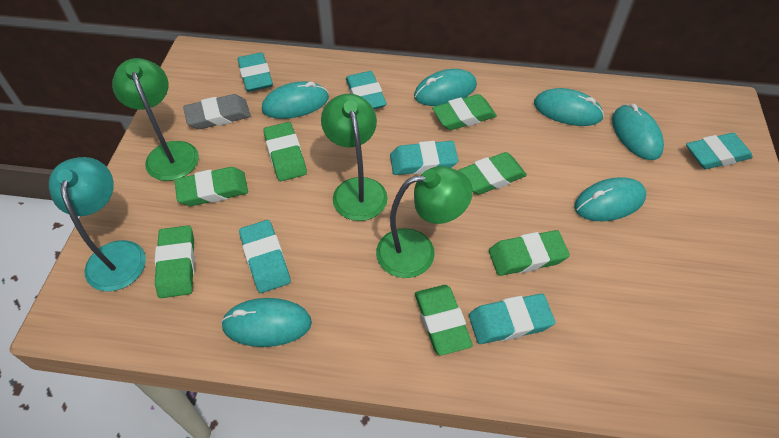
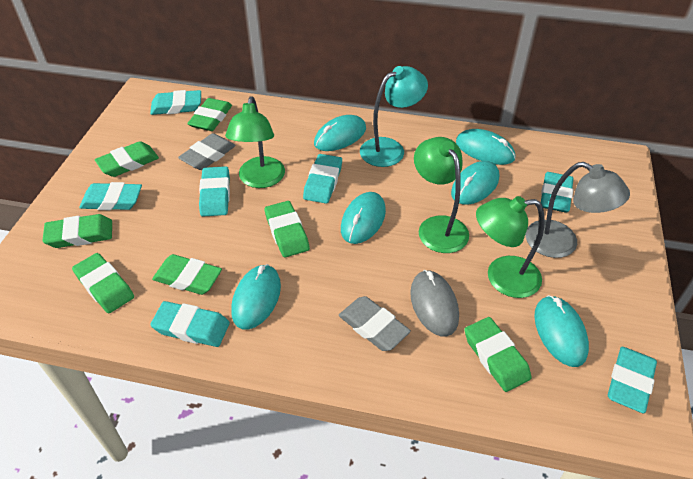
grey eraser: [183,94,251,129] = 1 -> [178,133,236,170] [339,296,411,351] = 2
grey lamp: none = 0 -> [525,162,630,258] = 1
grey mouse: none = 0 -> [410,270,459,336] = 1
turquoise eraser: [237,52,273,92] [239,220,291,293] [346,71,387,109] [390,141,458,175] [469,294,555,344] [686,133,753,169] = 6 -> [79,182,142,210] [150,90,201,115] [150,301,230,347] [199,166,230,217] [303,154,342,204] [541,172,574,213] [608,347,657,413] = 7

